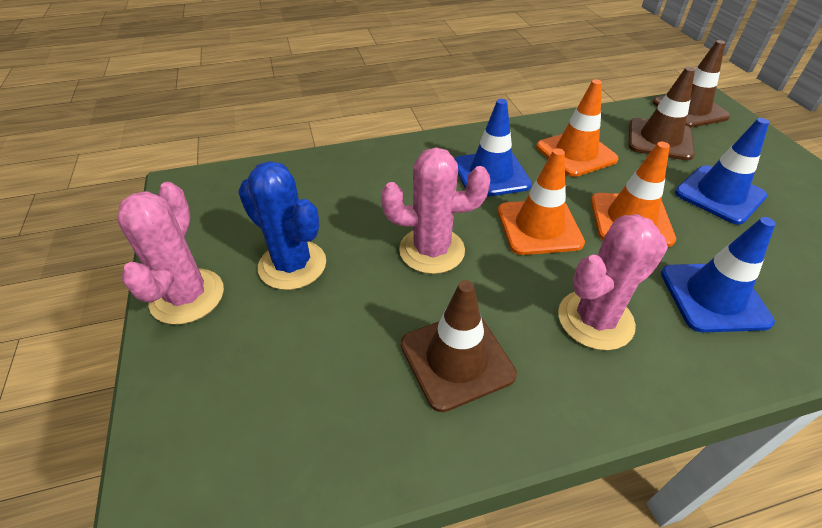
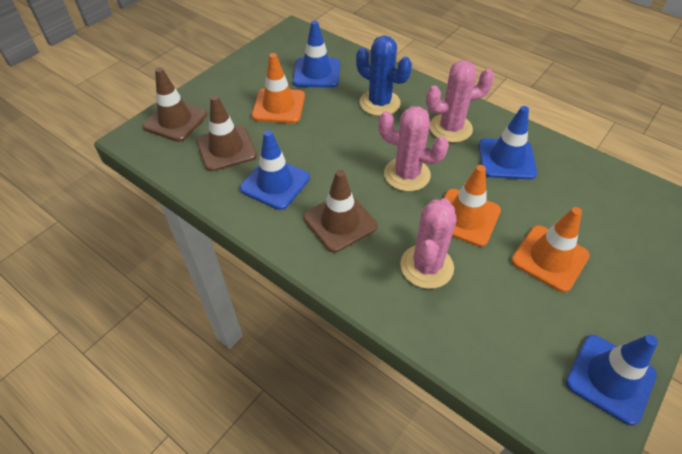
blue traffic cone: [455,99,532,197] [661,217,776,332] [675,118,769,225] = 3 -> [240,130,310,210] [293,21,340,88] [479,106,537,180] [566,335,658,425] = 4

